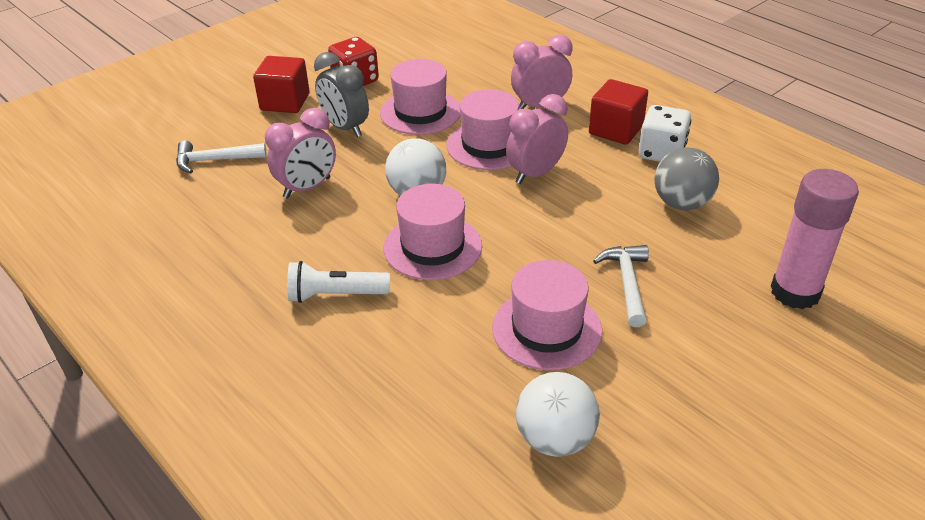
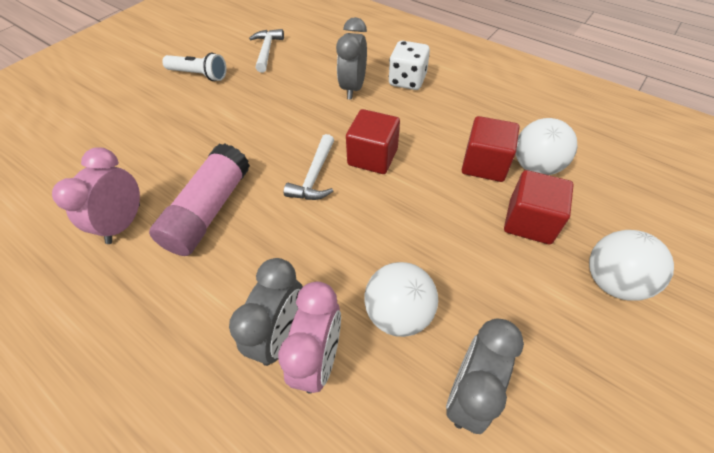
grey ball: [654,147,719,210] = 1 -> none = 0
grey clock: [314,52,369,137] = 1 -> [229,258,303,366] [336,17,367,100] [446,318,524,434] = 3
pink clock: [265,108,336,199] [506,94,568,184] [511,35,573,109] = 3 -> [52,147,140,244] [278,281,341,394] = 2
pink hat: [380,59,460,135] [384,184,482,280] [446,89,519,170] [492,260,602,370] = 4 -> none = 0
red cube: [253,56,310,113] [589,79,648,145] = 2 -> [346,109,400,174] [462,116,519,182] [504,170,574,244] = 3
red dice: [328,37,379,86] = 1 -> none = 0
white ball: [385,139,446,196] [516,372,600,457] = 2 -> [365,262,438,337] [516,118,578,175] [589,230,674,301] = 3

